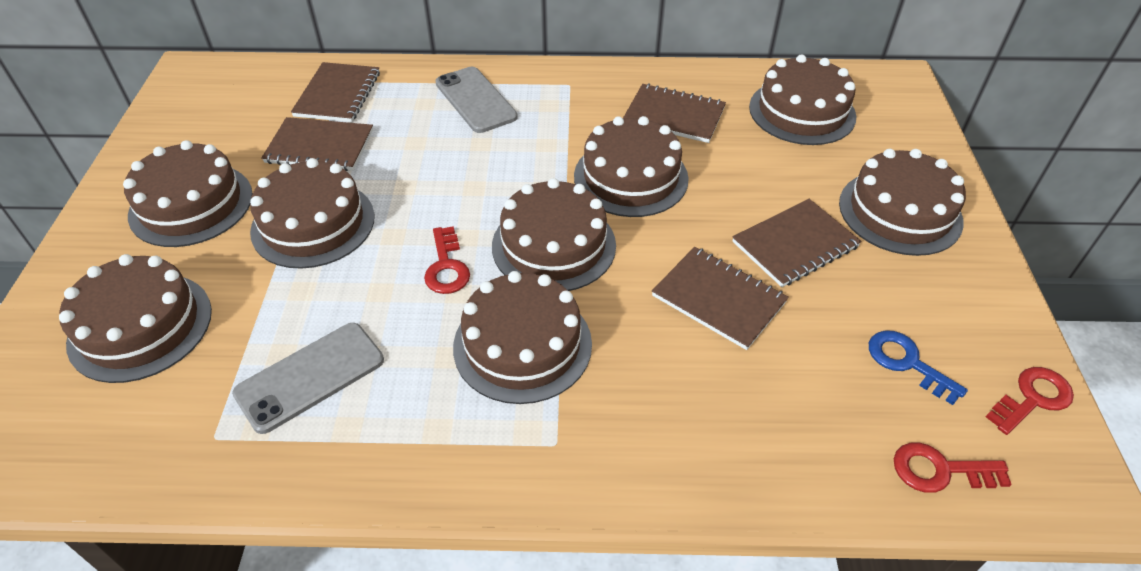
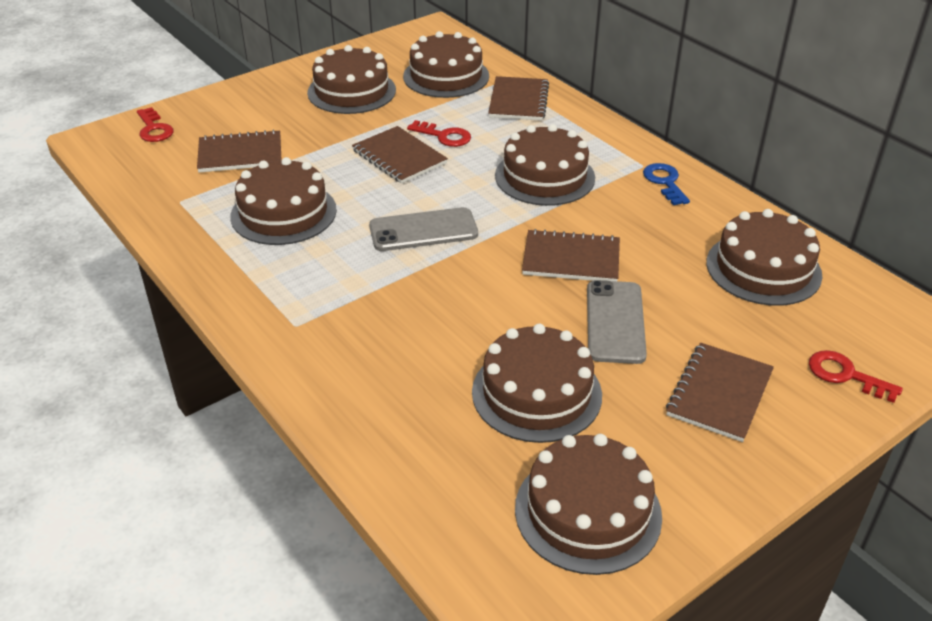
brown cake: [59,254,212,383] [123,140,253,247] [250,158,375,269] [453,271,592,404] [492,178,616,291] [574,116,689,217] [749,54,856,145] [839,149,966,256] = 8 -> [230,157,337,245] [307,45,396,114] [403,31,489,98] [472,323,602,443] [495,124,595,206] [515,434,662,575] [706,209,823,306] = 7

